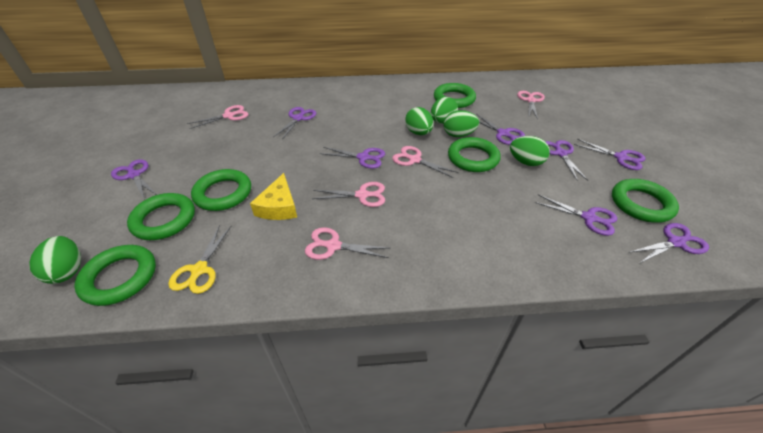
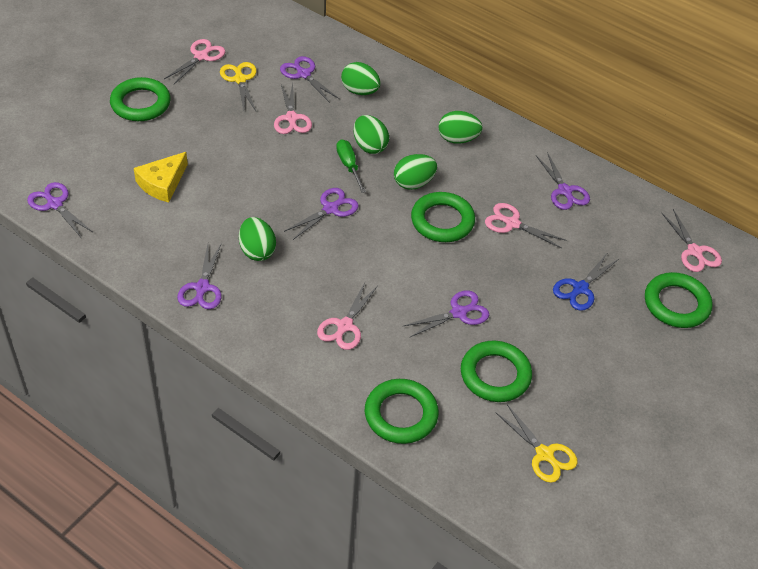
blue scissors: none = 0 -> [553,254,619,311] = 1
green ring: [74,245,156,306] [127,193,195,240] [191,169,251,211] [434,83,476,108] [448,137,501,172] [612,179,679,223] = 6 -> [110,77,171,121] [365,379,439,444] [411,192,475,242] [461,341,532,402] [645,272,713,328] = 5
green screwdriver: none = 0 -> [336,139,366,193] = 1
purple scissors: [111,159,157,200] [273,107,316,140] [319,147,385,169] [476,114,525,145] [534,194,617,236] [545,140,588,181] [574,139,646,170] [628,223,709,263] = 8 -> [27,182,93,237] [177,243,222,309] [280,56,339,102] [284,188,359,240] [404,290,489,338] [536,152,590,210] = 6
yellow scissors: [168,225,231,294] = 1 -> [220,62,257,111] [495,405,578,483] = 2

